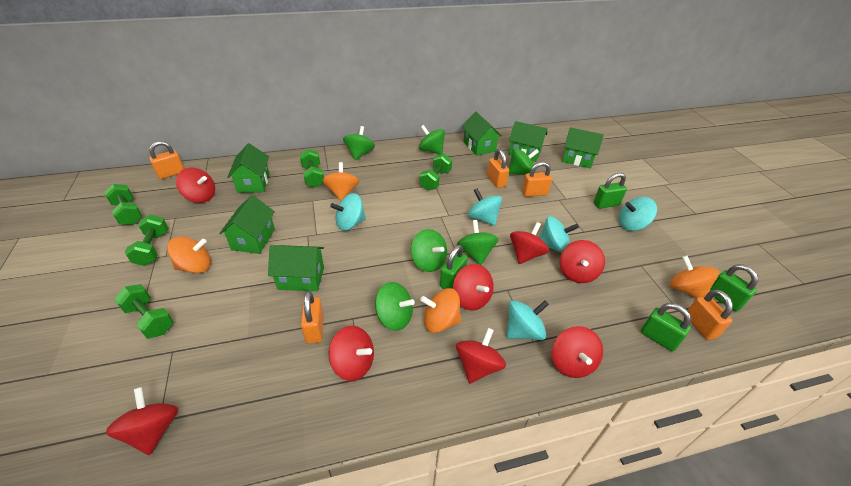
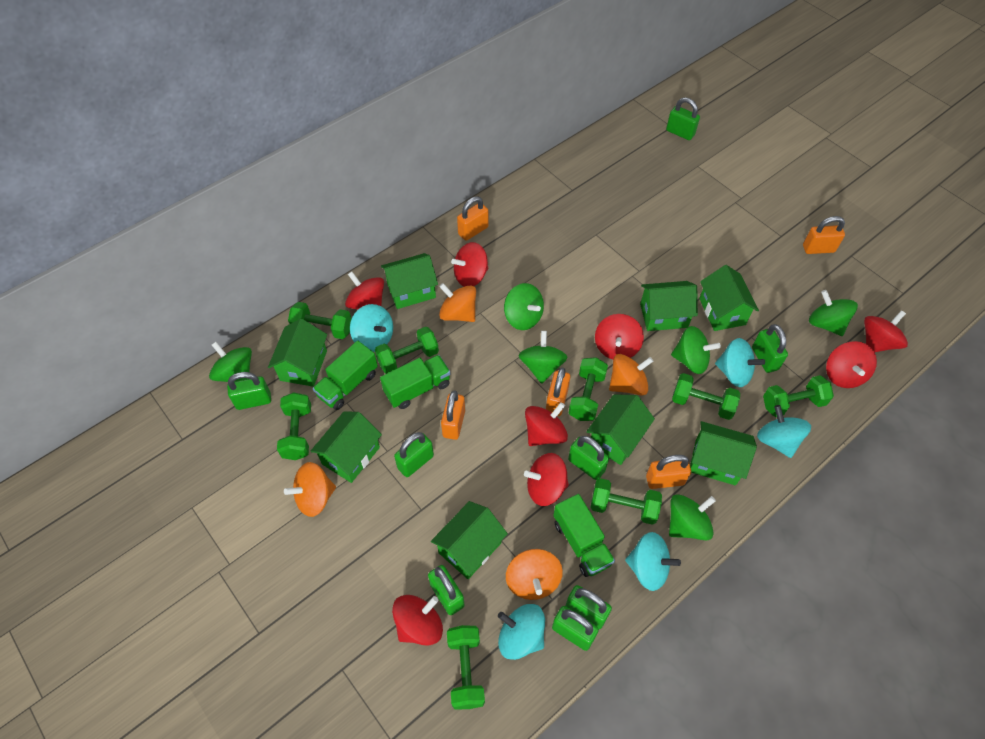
green dumbbell: [104,184,142,225] [114,284,174,339] [125,214,168,266] [300,149,324,188] [419,154,452,190] = 5 -> [277,392,311,460] [288,302,352,339] [375,327,439,374] [447,625,485,710] [569,357,608,421] [590,478,662,525] [672,373,740,420] [763,375,834,417] = 8
green house: [219,195,275,254] [228,143,269,193] [268,245,324,291] [462,112,502,156] [508,121,547,162] [562,127,604,168] = 6 -> [268,319,327,387] [310,411,382,483] [381,253,438,309] [431,501,508,579] [586,394,655,465] [640,281,698,331] [690,421,757,485] [699,265,759,331] = 8
green padlock: [440,245,468,289] [594,173,627,209] [641,303,691,351] [709,264,758,312] = 4 -> [227,372,271,410] [394,432,434,477] [428,565,465,615] [552,606,599,651] [566,585,612,629] [568,436,609,480] [666,97,700,140] [752,324,788,373] = 8
green truck: none = 0 -> [313,341,378,410] [380,355,450,409] [553,494,615,577] = 3

